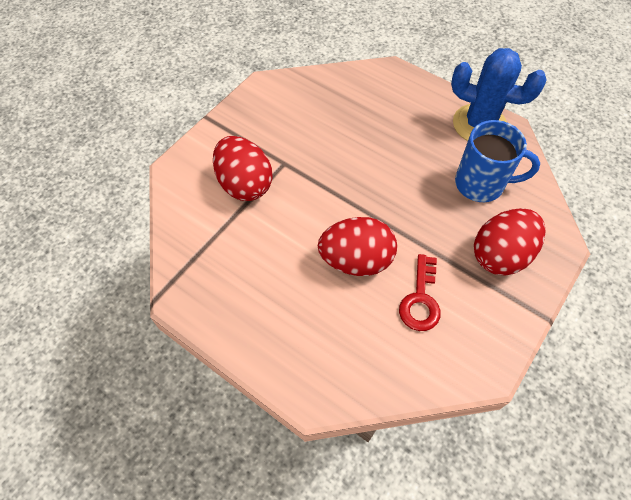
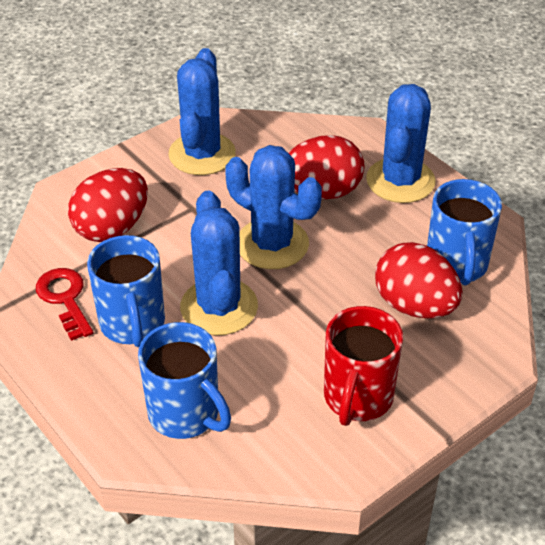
blue cactus: [451,48,546,141] = 1 -> [168,48,236,175] [180,190,258,336] [225,145,322,269] [366,84,436,203] = 4
blue mug: [455,120,540,202] = 1 -> [87,235,165,347] [138,322,231,439] [427,179,502,285] = 3
red mug: none = 0 -> [324,306,403,426] = 1

